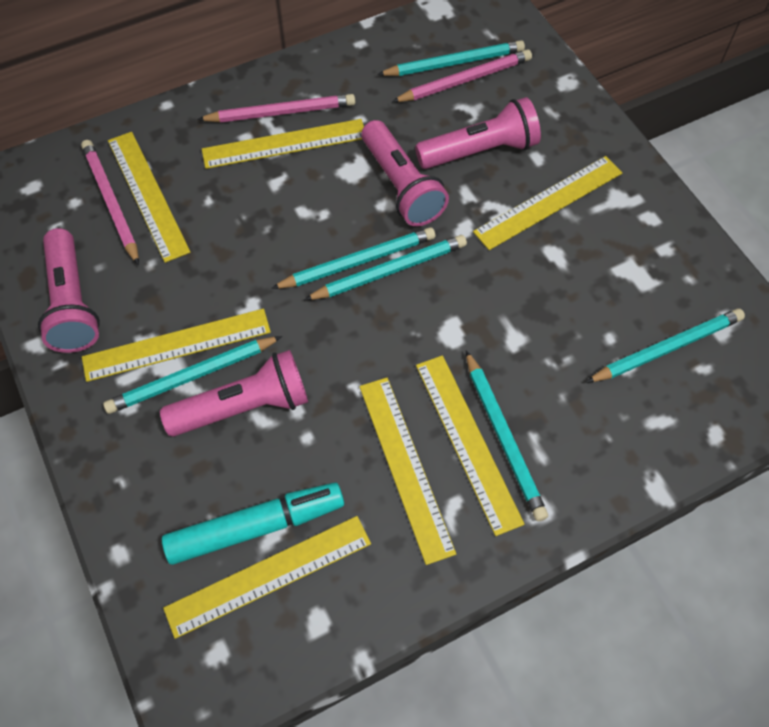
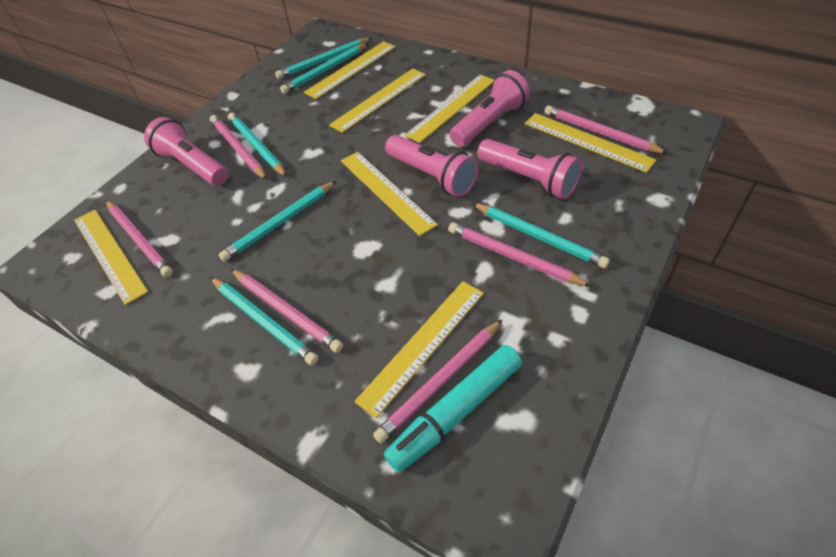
pink pencil: [81,140,139,265] [197,94,355,123] [392,49,532,102] = 3 -> [106,200,173,277] [210,115,267,180] [231,269,343,353] [373,319,503,443] [448,222,592,287] [544,105,668,154] = 6

